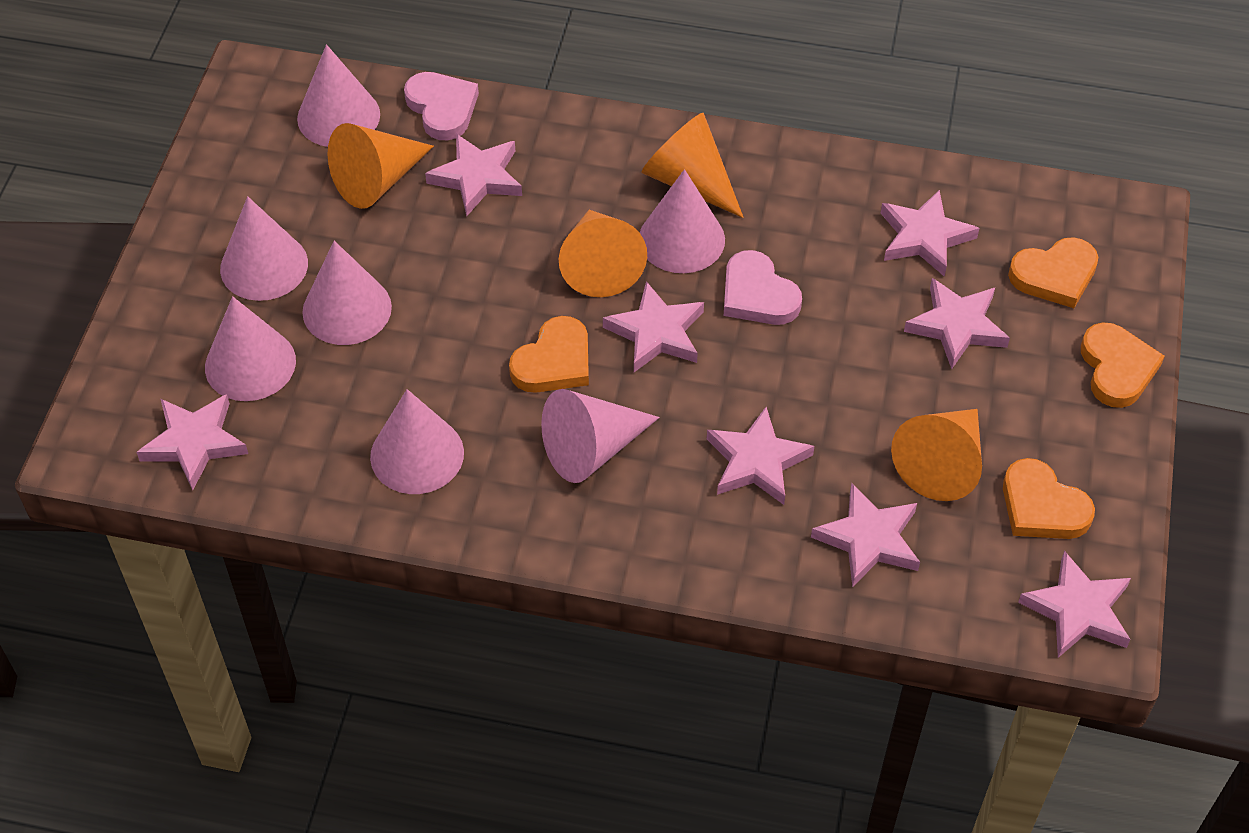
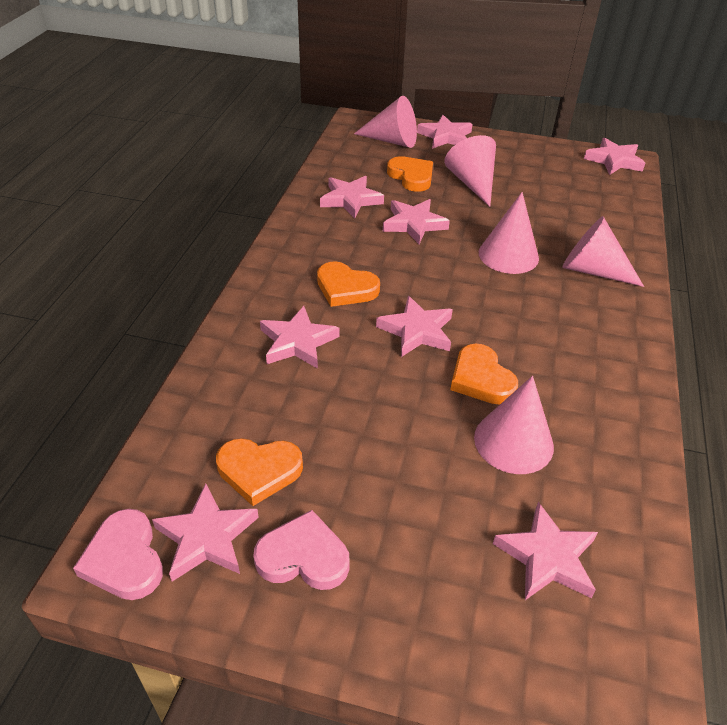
orange cone: [328,123,434,209] [559,210,647,297] [641,113,744,218] [891,409,982,501] = 4 -> none = 0
pink cone: [205,296,296,401] [220,196,308,301] [297,44,380,147] [302,241,392,345] [370,389,464,494] [541,389,660,483] [639,169,725,273] = 7 -> [354,96,417,148] [444,135,496,207] [474,376,554,474] [479,192,539,274] [562,216,644,287] = 5

